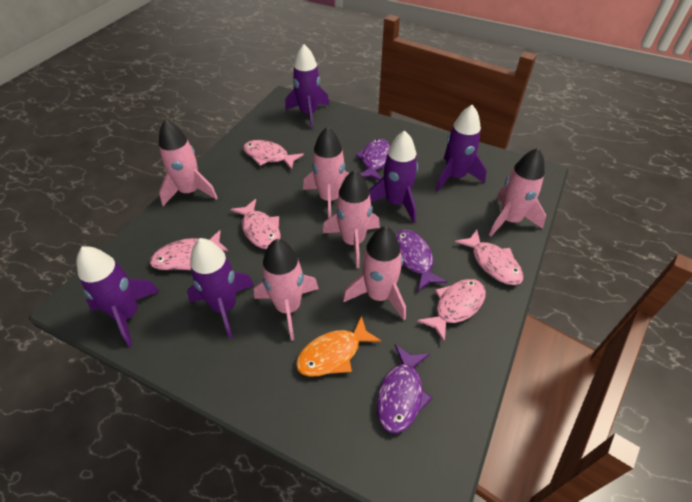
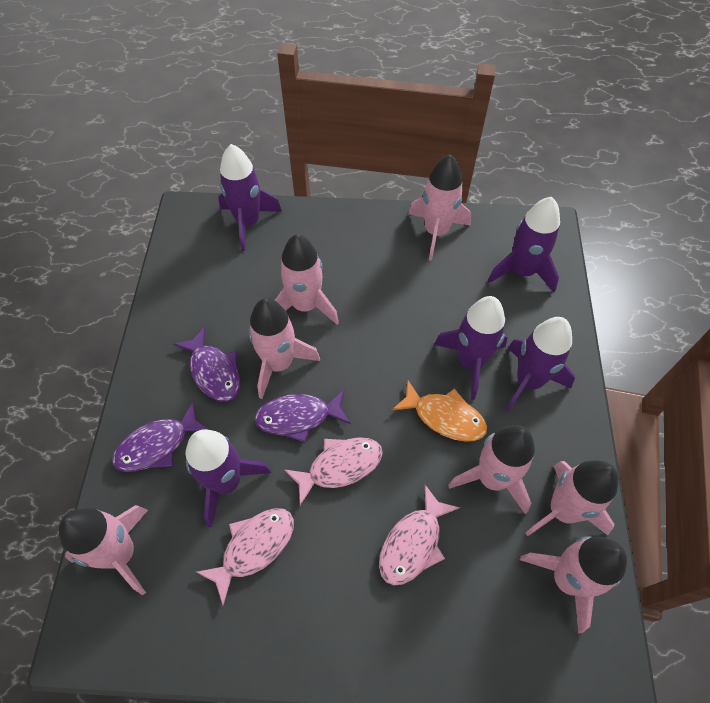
pink fish: [150,230,228,270] [230,199,281,249] [243,140,304,170] [417,279,486,342] [455,230,523,285] = 5 -> [196,508,294,605] [284,437,383,505] [379,485,460,585] = 3
pink rocket: [159,119,218,206] [254,239,319,341] [303,127,349,218] [323,170,380,268] [343,226,406,321] [489,148,546,236] = 6 -> [59,505,148,595] [248,298,320,399] [275,234,339,325] [408,154,471,261] [448,425,535,515] [520,536,627,633] [526,461,618,536] = 7

